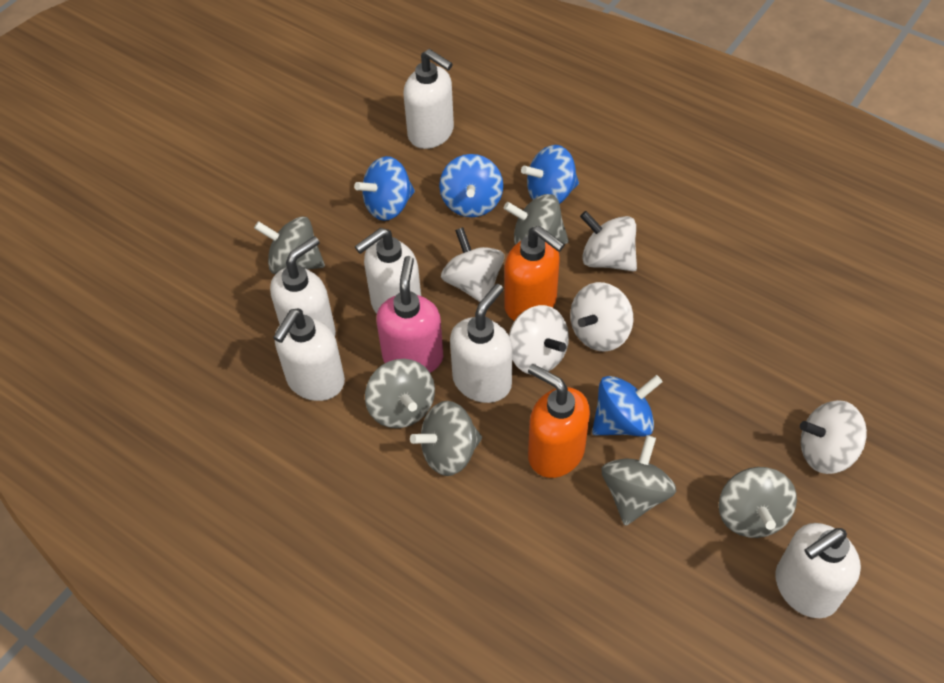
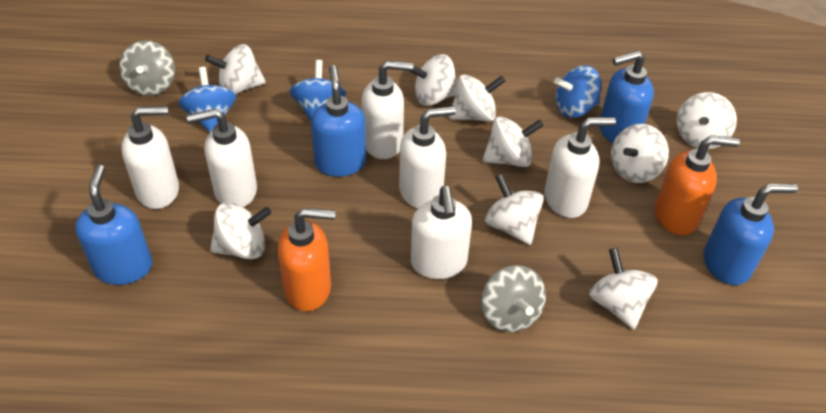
blue soap dispenser: none = 0 -> [75,165,152,285] [311,65,366,177] [600,51,654,143] [704,184,798,285] = 4
blue spinning top: [354,156,415,221] [439,154,503,217] [521,145,579,204] [592,375,663,437] = 4 -> [178,67,236,132] [290,60,346,120] [554,65,602,118] = 3
grey spinning top: [254,216,325,274] [365,359,435,428] [410,401,482,476] [504,194,569,245] [602,435,676,526] [719,467,797,538] = 6 -> [119,40,175,96] [481,265,546,332] = 2
pink soap dispenser: [376,256,443,373] = 1 -> none = 0
white spinning top: [441,227,504,302] [509,305,569,374] [570,282,633,352] [580,211,637,272] [800,400,867,474] = 5 -> [205,44,266,94] [210,202,271,260] [409,54,457,106] [449,74,505,122] [482,116,544,167] [485,174,544,245] [589,248,658,330] [611,124,669,183] [677,92,737,149] = 9

